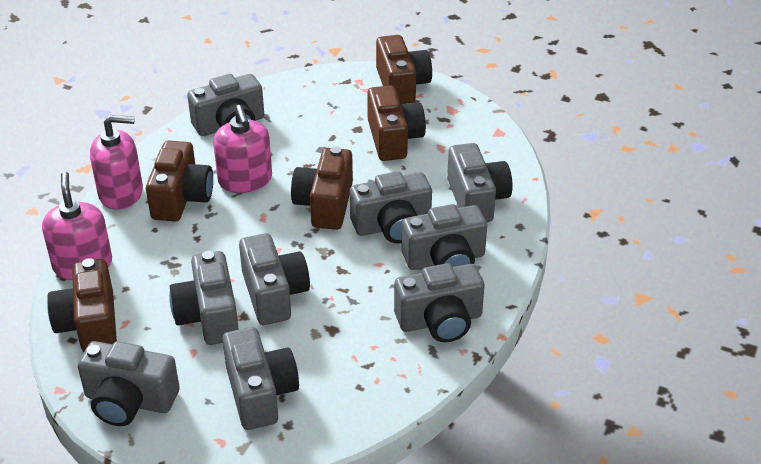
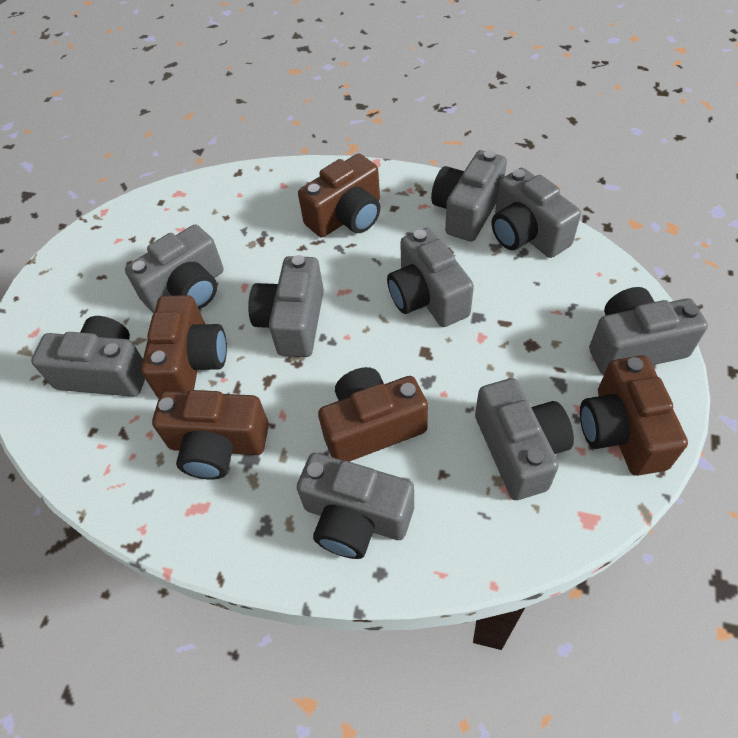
pink soap dispenser: [42,171,112,280] [90,115,143,210] [213,105,272,193] = 3 -> none = 0

